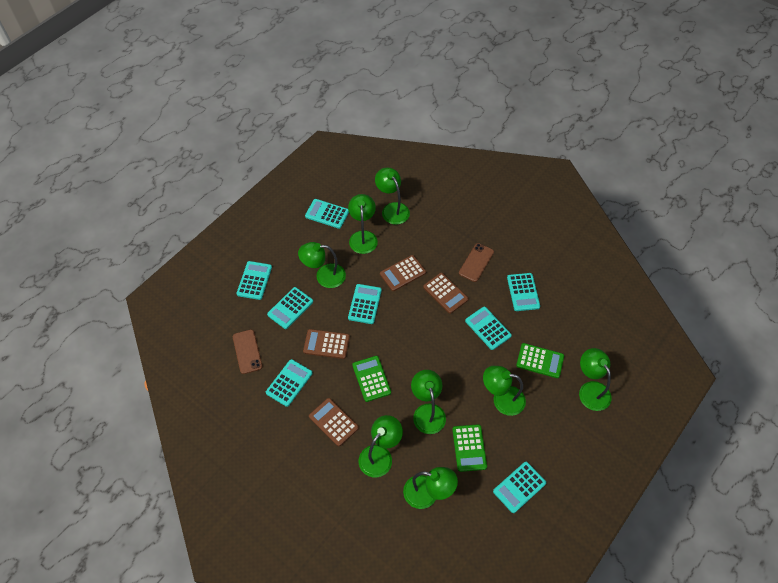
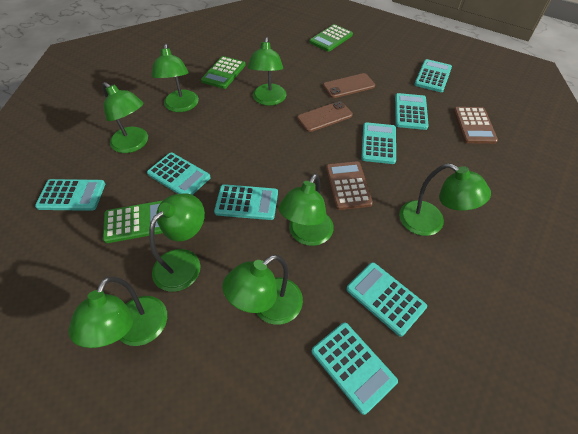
brown calculator: [303,329,350,359] [309,398,359,446] [380,255,426,291] [423,273,469,314] = 4 -> [326,161,373,210] [453,107,498,144] = 2

